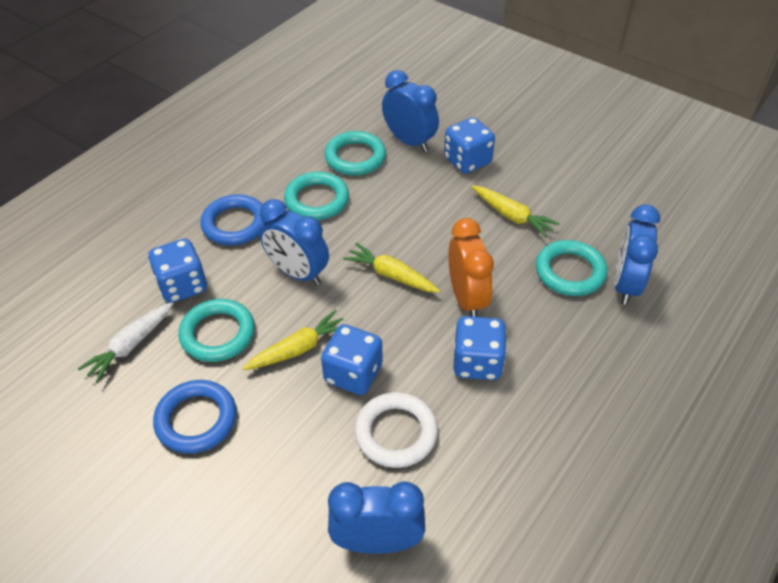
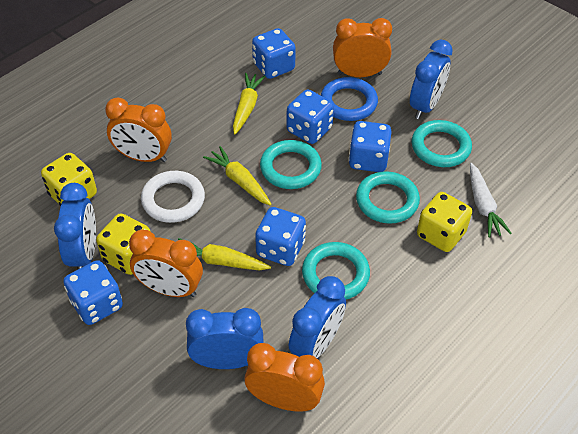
blue dice: [148,239,207,303] [321,324,383,395] [444,117,495,174] [453,316,507,380] = 4 -> [63,260,123,325] [252,28,296,79] [255,207,306,266] [286,89,334,144] [348,121,392,172] = 5
blue ring: [153,380,237,453] [200,195,265,245] = 2 -> [321,77,378,121] = 1
orange clock: [448,218,494,317] = 1 -> [105,97,172,162] [129,230,203,297] [244,343,325,412] [333,18,392,77] = 4
yellow dice: none = 0 -> [41,153,97,206] [96,213,151,275] [417,192,472,252] = 3

